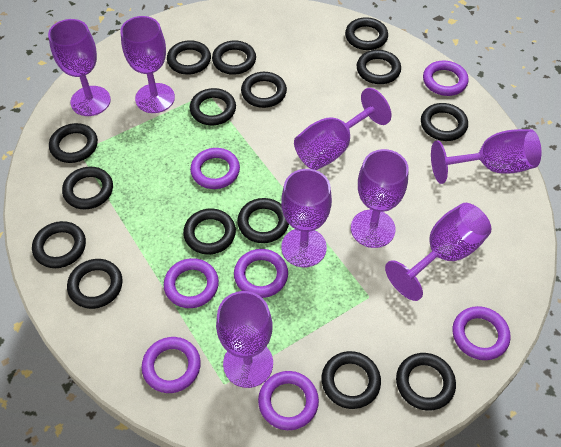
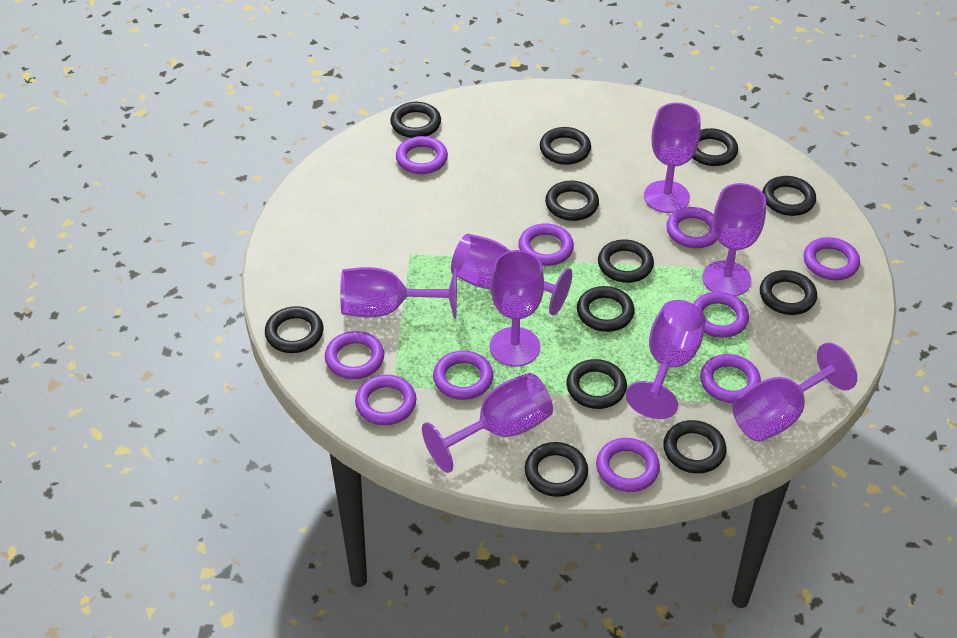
black ring: [32,221,86,268] [49,123,98,163] [62,167,113,209] [67,259,123,309] [167,40,211,75] [183,209,236,255] [190,88,236,125] [212,40,256,75] [237,198,289,243] [241,72,287,108] [322,351,381,409] [345,17,388,50] [357,50,401,84] [396,353,456,411] [421,103,468,141] = 15 -> [265,306,323,353] [390,102,441,138] [524,442,588,497] [540,127,591,165] [545,180,599,221] [566,359,627,409] [577,286,635,332] [598,239,654,283] [663,420,727,474] [692,128,738,166] [760,270,817,315] [762,176,816,216] = 12
purple ring: [142,337,201,393] [164,258,219,308] [190,148,240,189] [234,249,288,298] [258,371,319,430] [423,61,469,96] [452,306,511,360] = 7 -> [325,331,384,379] [355,375,416,425] [396,136,448,174] [433,351,493,400] [518,223,574,266] [596,438,660,492] [666,207,717,248] [693,292,749,338] [700,354,761,403] [804,237,860,280] = 10

